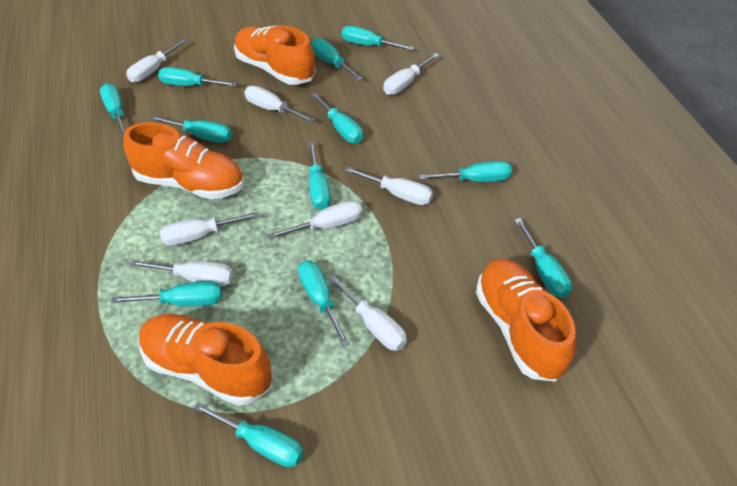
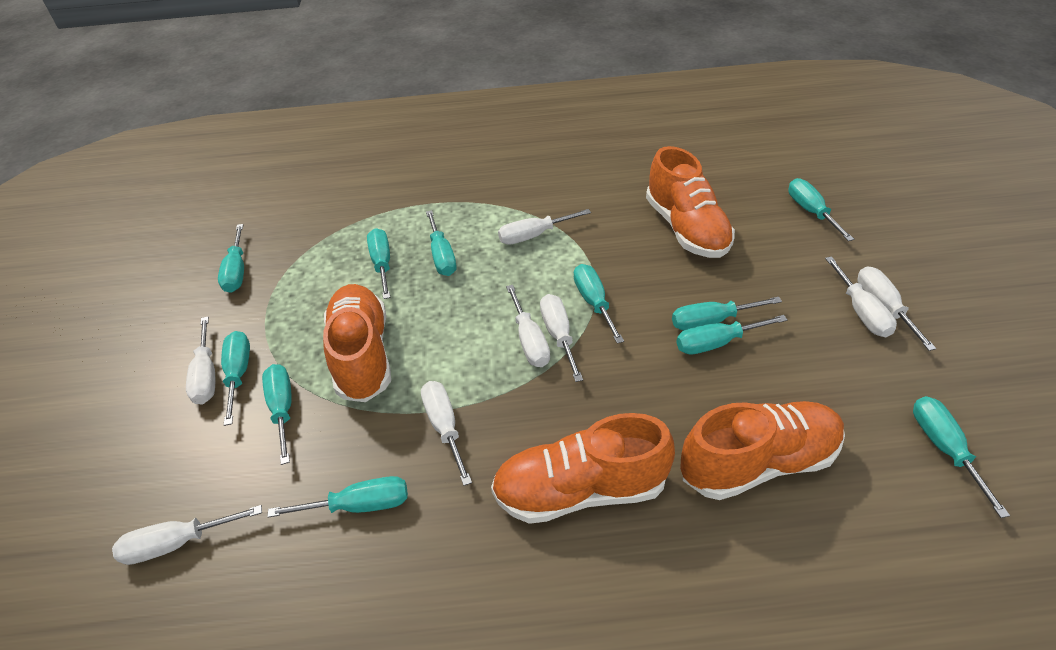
turquoise screwdriver: [100,83,125,138] [111,281,222,306] [151,116,232,143] [158,67,238,87] [193,402,303,467] [298,260,350,346] [308,142,331,210] [311,38,363,81] [311,93,363,143] [342,26,414,50] [419,161,512,182] [514,218,572,298] = 12 -> [218,224,244,293] [221,331,250,426] [262,364,292,465] [267,476,408,518] [367,228,390,299] [426,210,457,276] [574,264,624,344] [672,297,782,331] [676,315,787,355] [788,178,854,241] [913,396,1010,518] = 11

